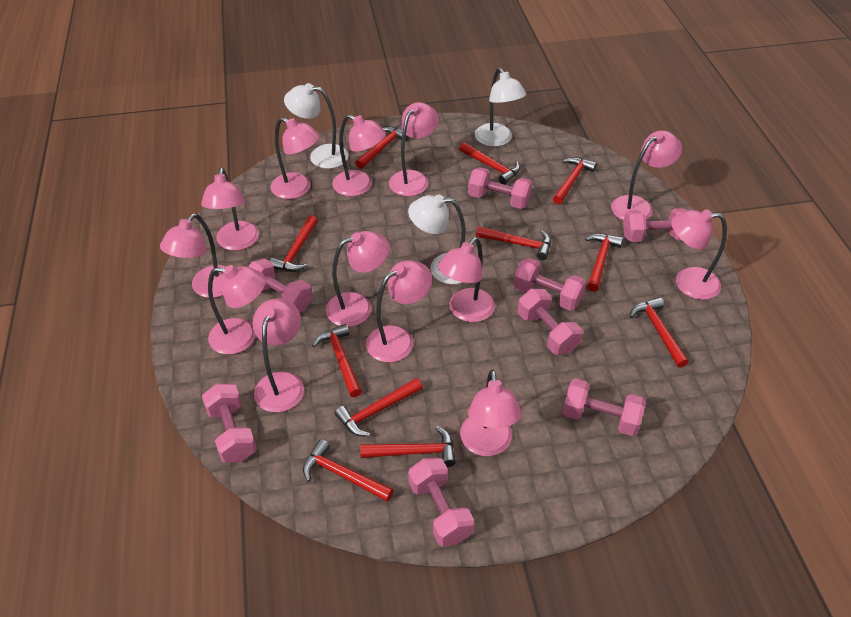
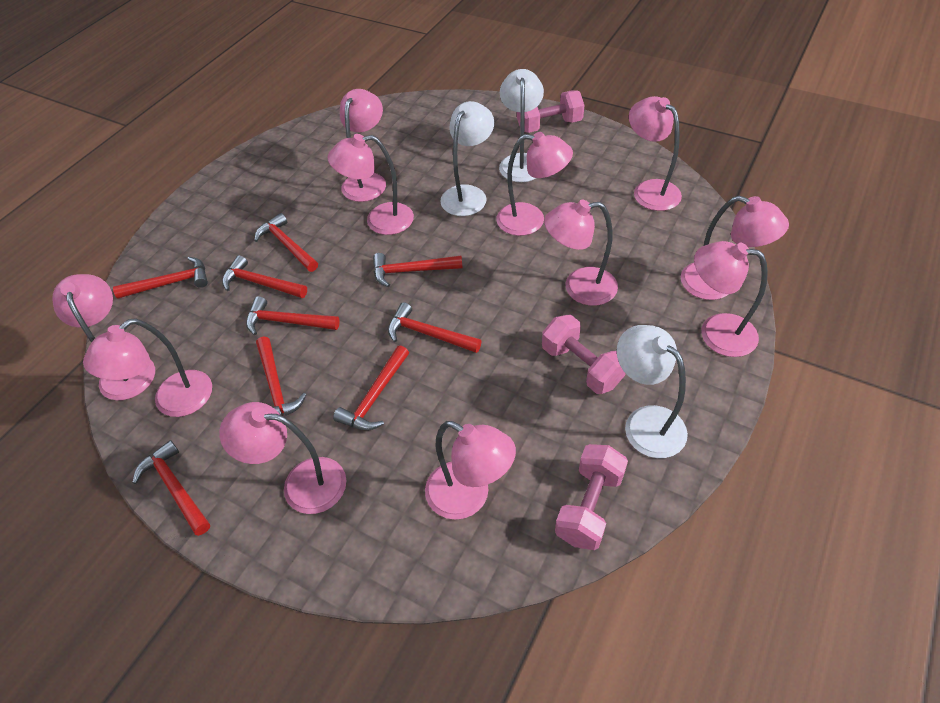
pink dumbbell: [202,384,257,463] [249,259,312,313] [408,458,474,546] [468,167,532,209] [513,258,586,311] [518,289,582,355] [562,378,646,436] [623,208,687,242] = 8 -> [517,90,584,133] [542,315,626,394] [555,444,628,550] = 3
pink lamp: [160,214,226,298] [201,168,259,251] [208,265,266,354] [253,298,304,412] [271,117,320,199] [326,231,390,327] [332,115,386,196] [366,260,432,362] [389,102,439,196] [438,237,495,322] [460,369,522,456] [611,130,682,221] [671,209,727,300] = 13 -> [52,274,155,400] [83,318,212,417] [219,402,346,514] [328,134,414,235] [340,89,386,202] [425,421,516,520] [497,132,573,236] [544,200,618,306] [629,96,682,211] [681,196,789,300] [694,241,768,357] = 11
red hammer: [270,215,318,272] [303,439,393,502] [312,324,362,397] [335,378,423,436] [355,126,409,169] [360,426,456,467] [459,142,520,185] [476,226,551,260] [553,157,597,204] [585,233,623,292] [630,297,689,368] = 11 -> [113,257,208,299] [132,440,210,536] [222,255,307,298] [246,296,340,335] [254,213,318,272] [256,337,306,416] [333,345,409,430] [373,253,463,287] [388,302,481,353] = 9

